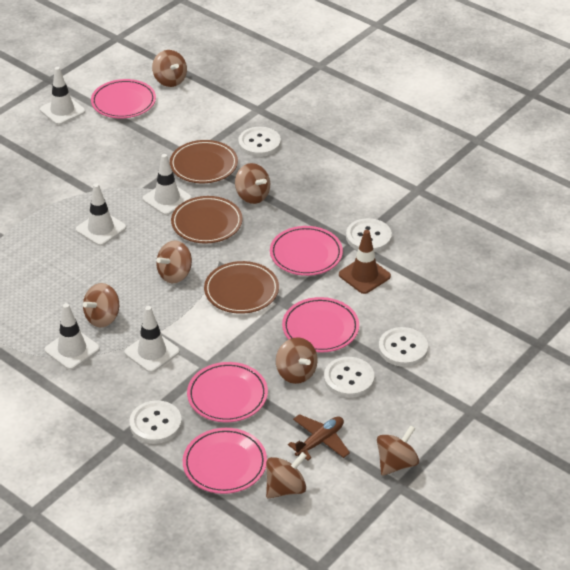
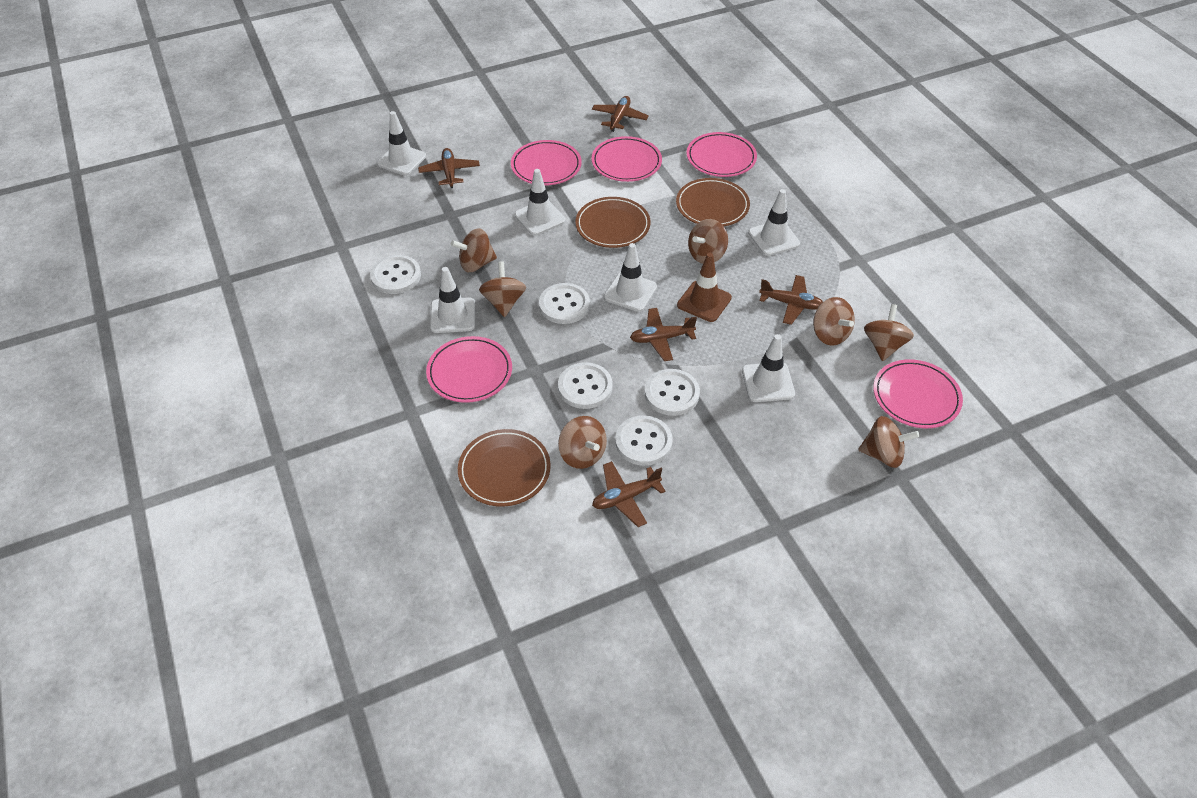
brown plane: [288,414,350,461] = 1 -> [418,148,480,188] [592,96,649,132] [592,461,666,527] [630,308,697,361] [759,275,823,325] = 5
white traffic cone: [40,67,85,125] [45,303,100,370] [76,183,126,246] [124,306,180,372] [143,154,192,215] = 5 -> [377,111,426,176] [430,267,475,333] [515,169,566,236] [604,243,657,312] [742,334,795,402] [748,189,800,256] = 6

